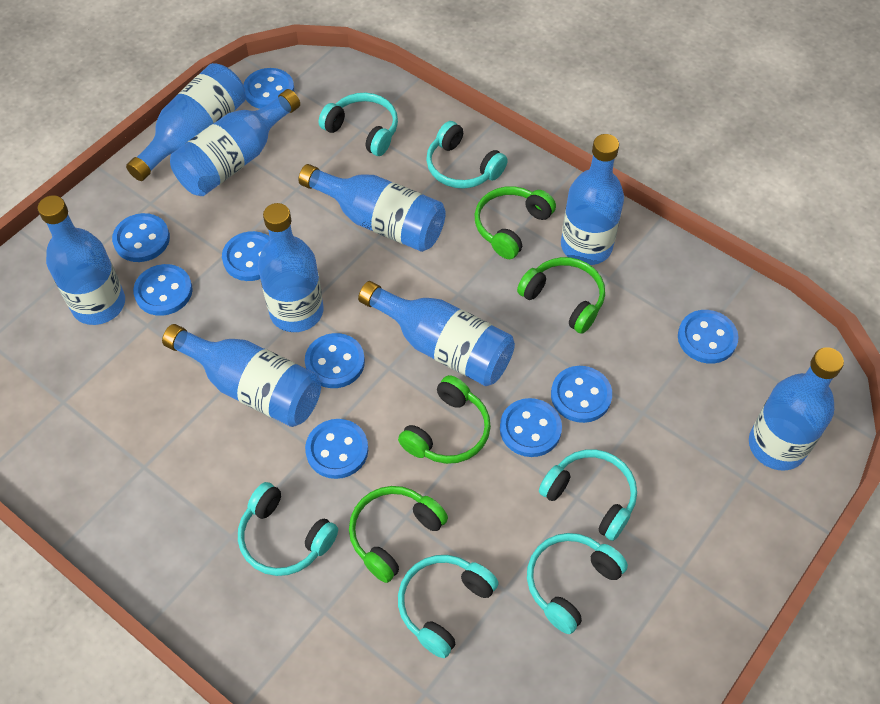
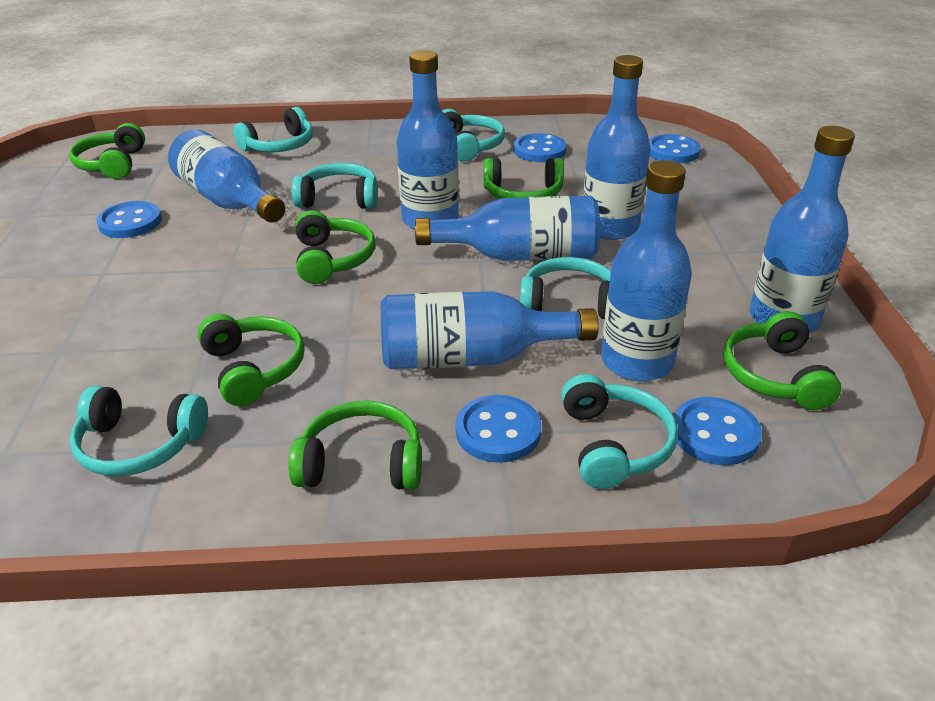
blue bottle: [38,195,125,325] [126,63,246,181] [162,324,321,427] [170,89,300,196] [258,203,323,332] [298,164,446,252] [358,281,515,386] [561,134,624,265] [749,347,844,471] = 9 -> [168,129,285,223] [381,291,599,369] [397,50,459,230] [415,196,600,261] [583,55,650,240] [601,160,692,381] [749,126,855,333] = 7
blue button: [112,213,170,262] [133,264,193,316] [222,231,270,281] [243,68,294,109] [305,333,365,388] [305,419,368,479] [500,398,562,457] [551,366,612,423] [678,310,739,364] = 9 -> [97,201,162,238] [455,395,541,463] [514,133,566,162] [649,134,701,163] [674,397,762,465] = 5
green headphones: [349,486,448,583] [398,375,491,464] [475,186,556,259] [517,257,605,334] = 4 -> [69,123,145,179] [198,314,305,406] [288,401,422,490] [295,210,376,284] [484,158,564,199] [723,311,841,410] = 6

